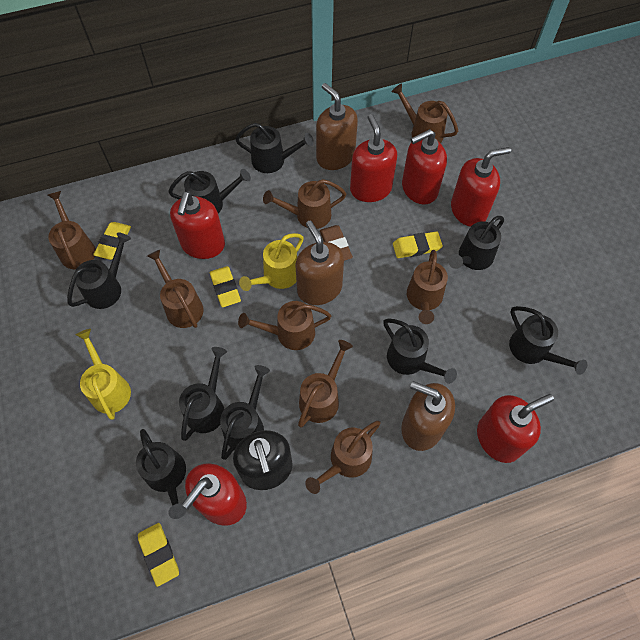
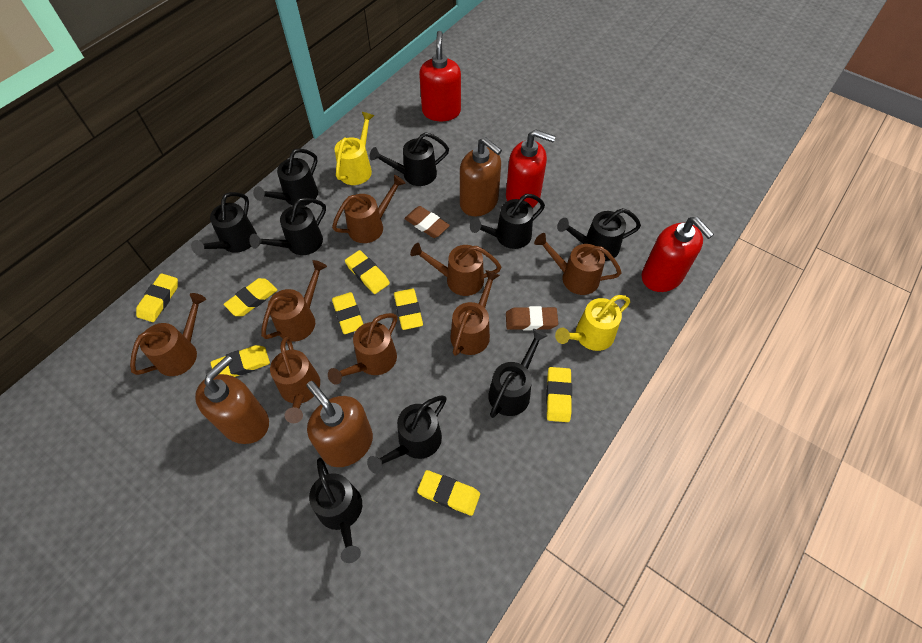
black soap dispenser: [233,430,293,490] = 1 -> none = 0
brown eraser: [320,225,353,261] = 1 -> [404,206,450,238] [506,306,558,330] = 2
red soap dispenser: [170,191,225,259] [182,463,247,526] [350,114,397,202] [402,129,447,204] [451,147,511,227] [477,394,554,463] = 6 -> [419,31,461,121] [506,129,556,208] [642,217,714,292] = 3
yellow eraser: [93,222,131,260] [138,523,179,587] [210,266,241,307] [393,231,443,258] = 4 -> [136,273,178,322] [210,345,270,377] [223,278,277,316] [332,292,363,334] [345,250,390,294] [394,289,423,330] [417,470,480,516] [546,367,572,422] = 8

